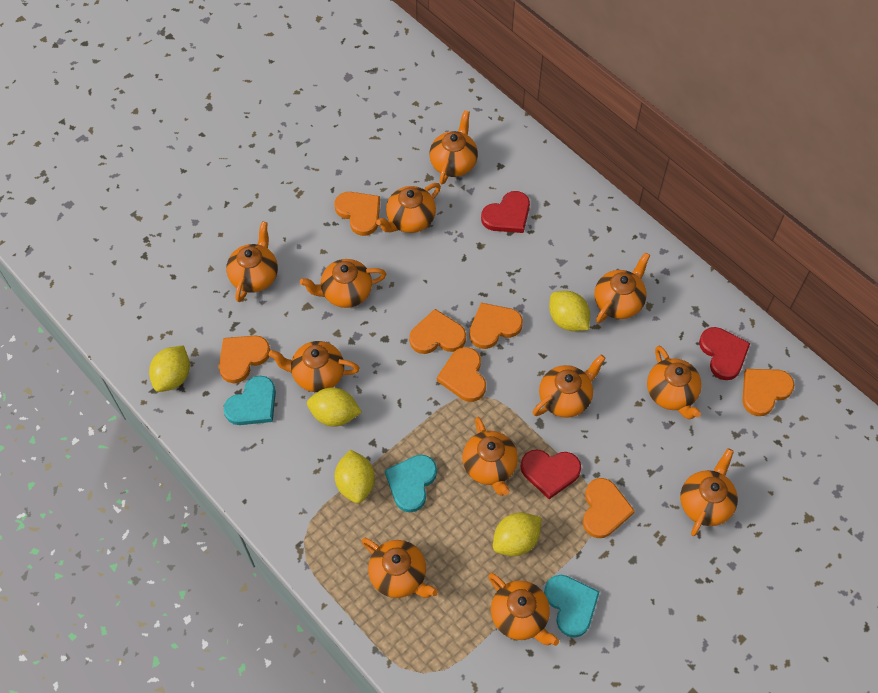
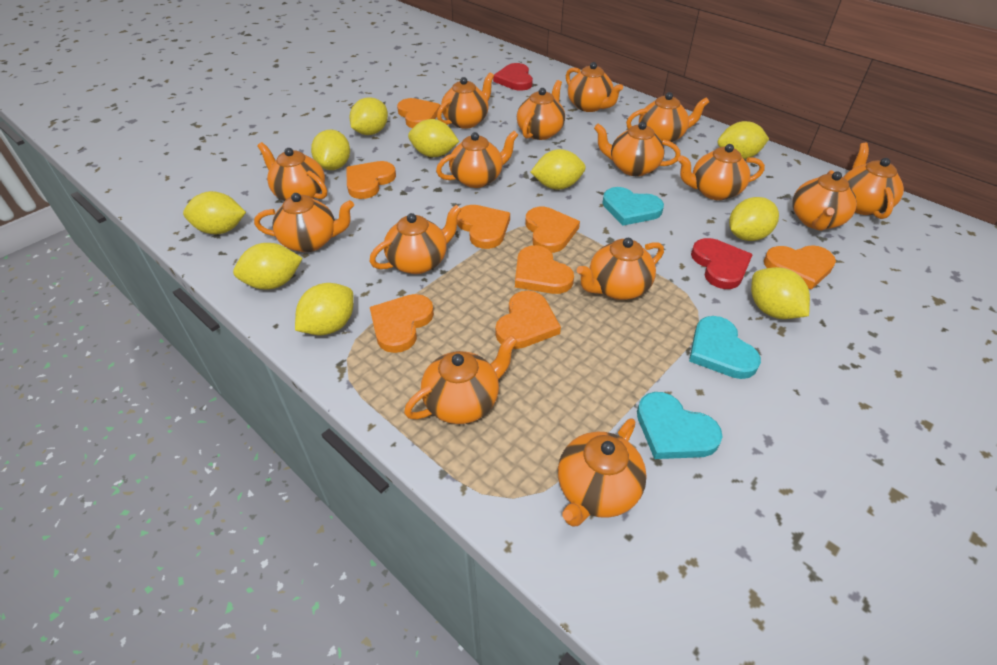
orange heart: [219,335,270,383] [335,192,380,236] [409,309,466,354] [437,347,486,402] [469,303,523,349] [583,478,635,538] [742,369,795,416] = 7 -> [346,161,396,199] [370,294,434,353] [397,98,441,128] [457,205,510,249] [495,291,561,349] [515,245,574,294] [526,207,580,253] [764,245,836,290] = 8
orange teapot: [226,221,278,302] [269,341,360,392] [300,259,386,308] [362,538,438,598] [376,183,441,233] [429,110,478,184] [462,417,518,496] [488,573,559,646] [533,355,606,418] [594,252,650,323] [647,346,702,419] [680,448,738,536] = 12 -> [254,193,354,252] [257,142,327,201] [369,205,462,274] [404,335,517,424] [436,131,518,188] [437,73,494,129] [517,80,565,140] [558,418,647,527] [566,62,623,112] [577,238,664,300] [594,121,681,176] [626,92,709,142] [678,144,765,200] [792,170,857,231] [844,143,904,219] = 15
red heart: [481,191,530,233] [521,450,581,499] [699,327,750,380] = 3 -> [493,63,533,91] [691,238,753,289] = 2
yellow lemon: [149,345,190,392] [307,387,362,427] [335,449,375,503] [493,512,542,556] [549,291,590,331] = 5 -> [183,191,246,234] [233,243,303,290] [295,283,354,335] [311,130,350,170] [350,97,388,135] [408,119,459,157] [530,149,586,190] [718,121,769,159] [729,197,779,241] [751,267,810,319] = 10

